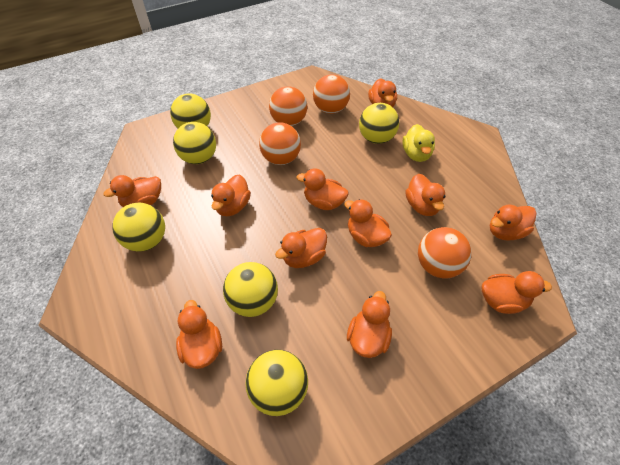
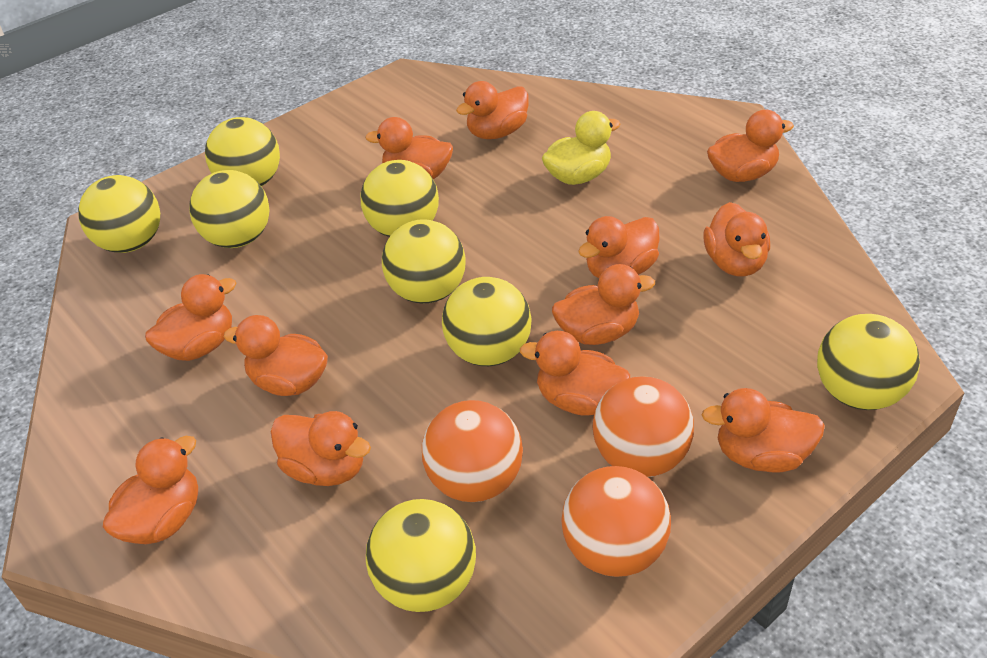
orange ball: [259,122,301,165] [269,86,307,126] [313,74,350,114] [418,227,471,278] = 4 -> [422,400,523,502] [561,466,671,577] [592,376,694,477] = 3
orange duck: [103,175,161,207] [176,300,222,369] [211,175,251,216] [275,228,327,268] [297,169,349,210] [344,199,392,247] [347,291,392,358] [368,78,397,107] [406,174,445,216] [482,271,552,314] [490,205,536,241] = 11 -> [103,436,198,544] [145,274,237,361] [224,315,328,396] [271,411,371,486] [365,117,453,179] [456,81,529,139] [520,331,630,416] [552,264,655,345] [578,216,660,278] [702,388,825,473] [703,202,770,277] [707,110,794,182] = 12
yellow ball: [112,203,165,252] [170,93,211,128] [173,122,216,164] [223,262,278,317] [246,350,308,416] [359,103,399,144] = 6 -> [78,175,160,253] [189,170,270,248] [205,117,280,187] [361,160,439,237] [366,499,476,612] [382,219,465,303] [442,277,532,366] [817,314,920,410] = 8

